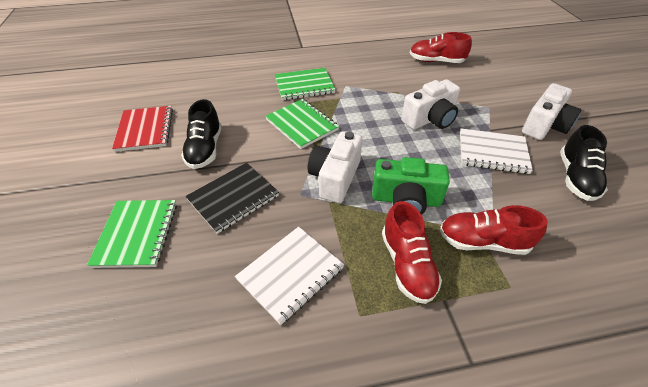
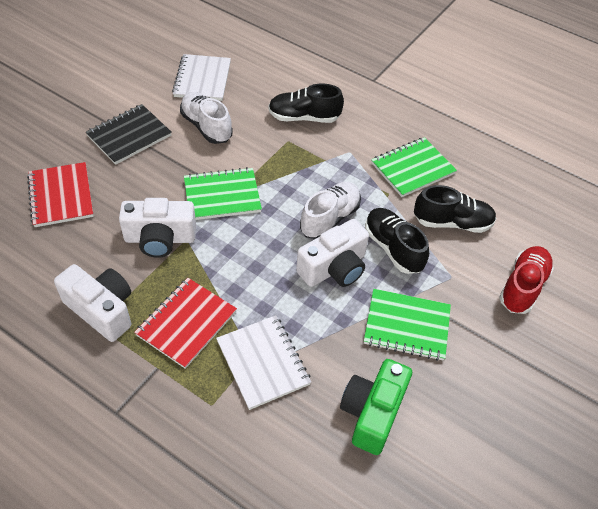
black shoe: [181,99,222,169] [560,125,608,201] = 2 -> [268,84,344,123] [365,208,429,274] [414,185,496,233] = 3
red notebook: [112,106,173,152] = 1 -> [27,162,94,227] [134,278,237,369] = 2
red shoe: [382,201,442,304] [410,32,472,63] [440,205,547,255] = 3 -> [499,246,554,314] = 1
white shoe: none = 0 -> [180,92,233,144] [300,182,361,239] = 2

